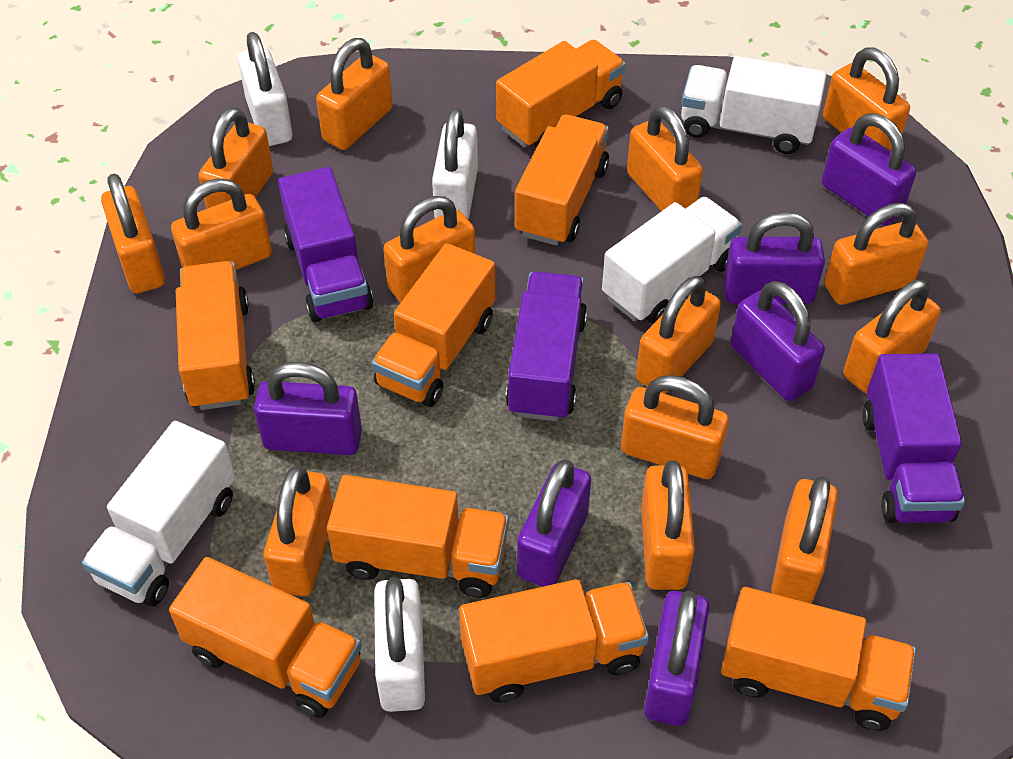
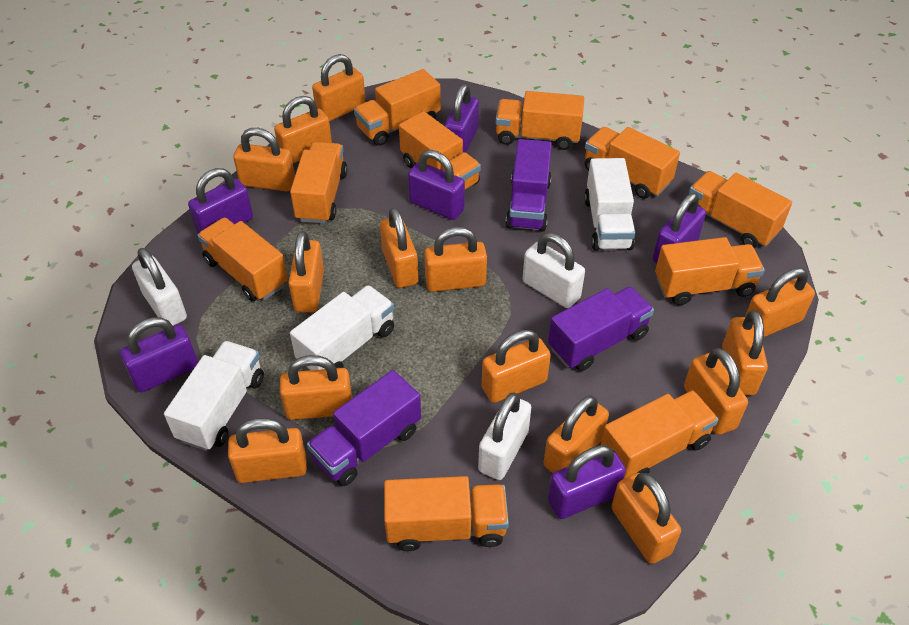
orange truck: [169,557,362,718] [176,261,255,410] [327,475,509,598] [371,243,495,407] [459,579,649,703] [496,40,626,147] [515,114,609,246] [721,587,916,731] = 8 -> [197,217,288,302] [290,142,348,224] [354,69,441,146] [384,476,509,551] [399,111,481,190] [496,91,584,150] [585,127,680,199] [601,390,718,479] [655,237,765,305] [689,171,792,248] = 10

